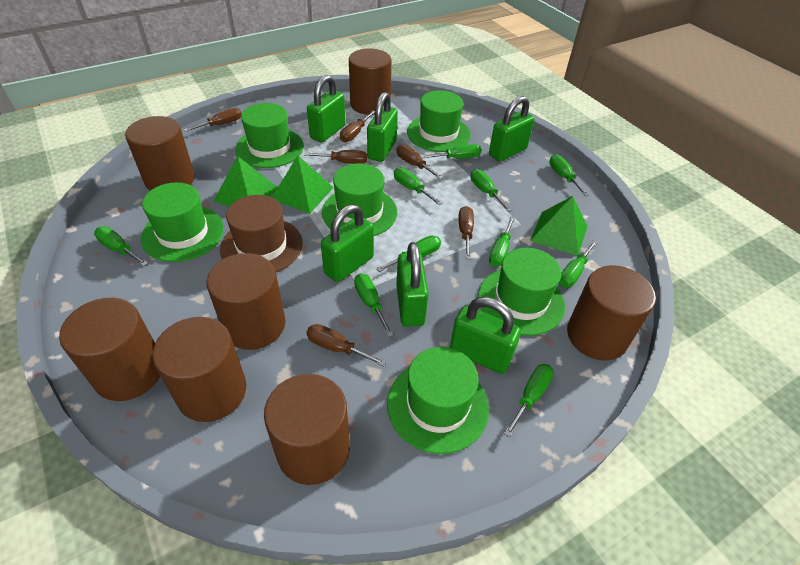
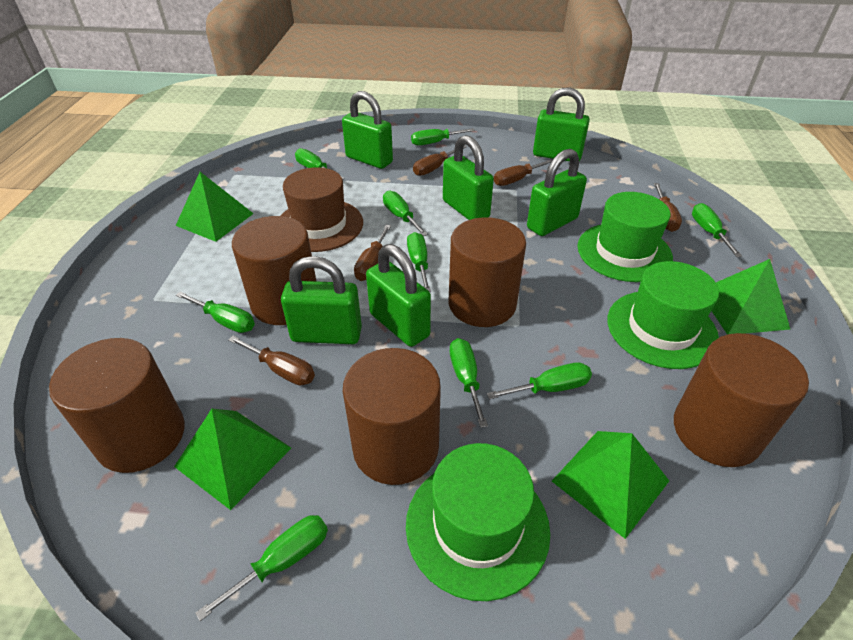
brown cylinder: [59,298,160,401] [125,116,195,191] [152,317,246,422] [206,253,285,350] [264,374,350,485] [349,48,392,115] [567,265,656,361] = 7 -> [49,338,185,473] [232,216,316,325] [343,348,441,485] [448,217,526,327] [674,333,809,467] = 5
brown screwdriver: [184,108,242,132] [304,150,367,164] [306,324,387,367] [340,111,375,142] [397,145,443,179] [459,206,474,259] = 6 -> [228,336,315,385] [354,225,391,281] [413,145,467,176] [494,159,552,186] [654,183,682,232] = 5
green hat: [141,182,224,262] [235,103,304,168] [322,163,397,236] [387,347,489,454] [407,90,471,152] [478,248,565,336] = 6 -> [406,443,550,601] [577,192,673,282] [607,261,719,369] = 3
green pyramid: [214,156,278,207] [272,155,334,214] [530,196,587,256] = 3 -> [174,409,291,510] [176,172,254,242] [552,431,669,539] [712,259,790,335] = 4
green screwdriver: [94,226,148,266] [354,273,394,337] [376,236,441,272] [394,167,443,205] [421,144,481,159] [471,169,512,212] [489,216,515,267] [504,364,554,437] [549,154,589,196] [559,240,598,287] = 10 -> [176,292,255,333] [195,515,328,621] [295,148,344,180] [383,190,428,236] [407,232,431,292] [411,128,475,146] [450,338,488,428] [487,362,592,399] [692,203,742,257] = 9

